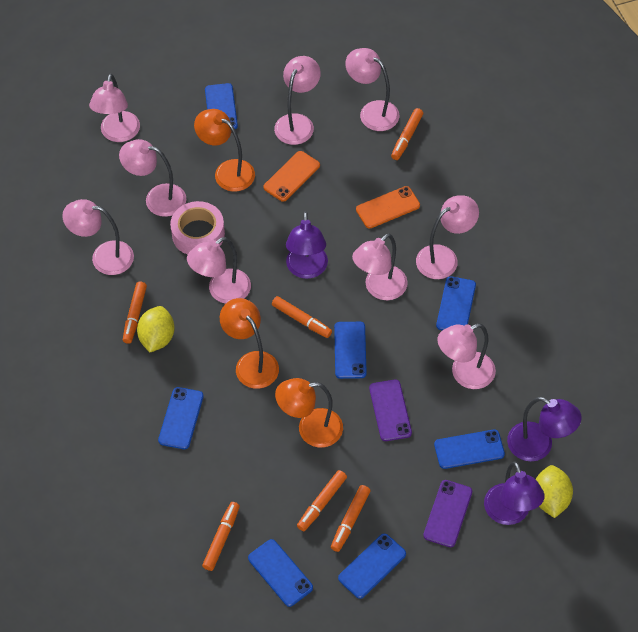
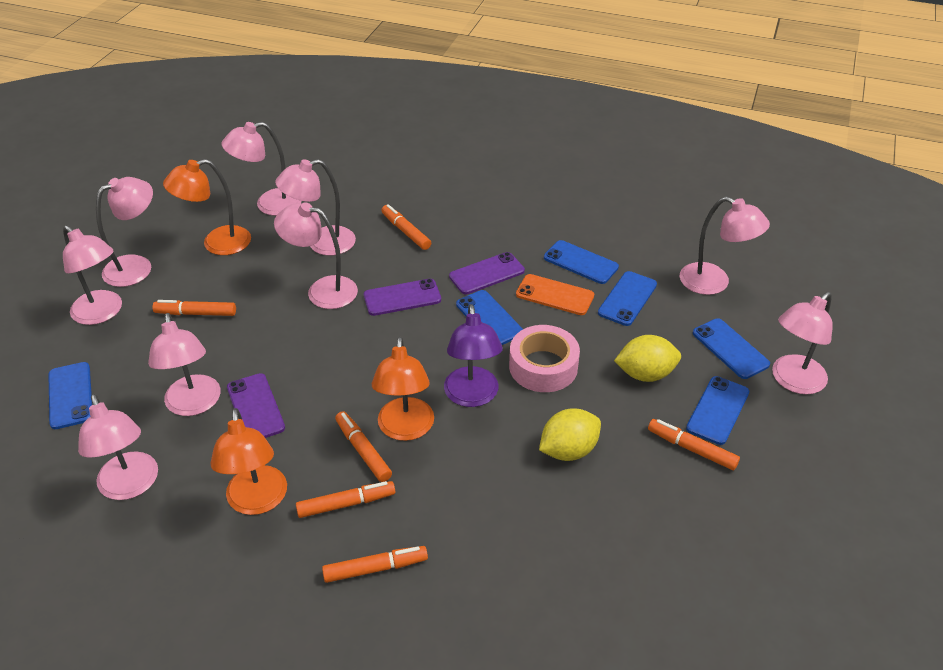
blue phone: [158,387,204,449] [205,83,238,129] [248,539,313,607] [334,322,367,379] [338,534,406,599] [434,430,505,469] [436,276,476,331] = 7 -> [48,362,92,429] [456,290,523,345] [544,240,619,284] [598,271,657,326] [686,376,749,445] [693,318,770,379] = 6
orange phone: [263,151,320,202] [356,186,420,228] = 2 -> [516,274,594,315] = 1
purple lamp: [286,211,328,279] [484,462,545,525] [507,397,582,461] = 3 -> [444,304,503,407] = 1
purple phone: [369,379,412,441] [423,480,472,547] = 2 -> [227,373,285,438] [364,279,441,316] [449,252,525,294] = 3

